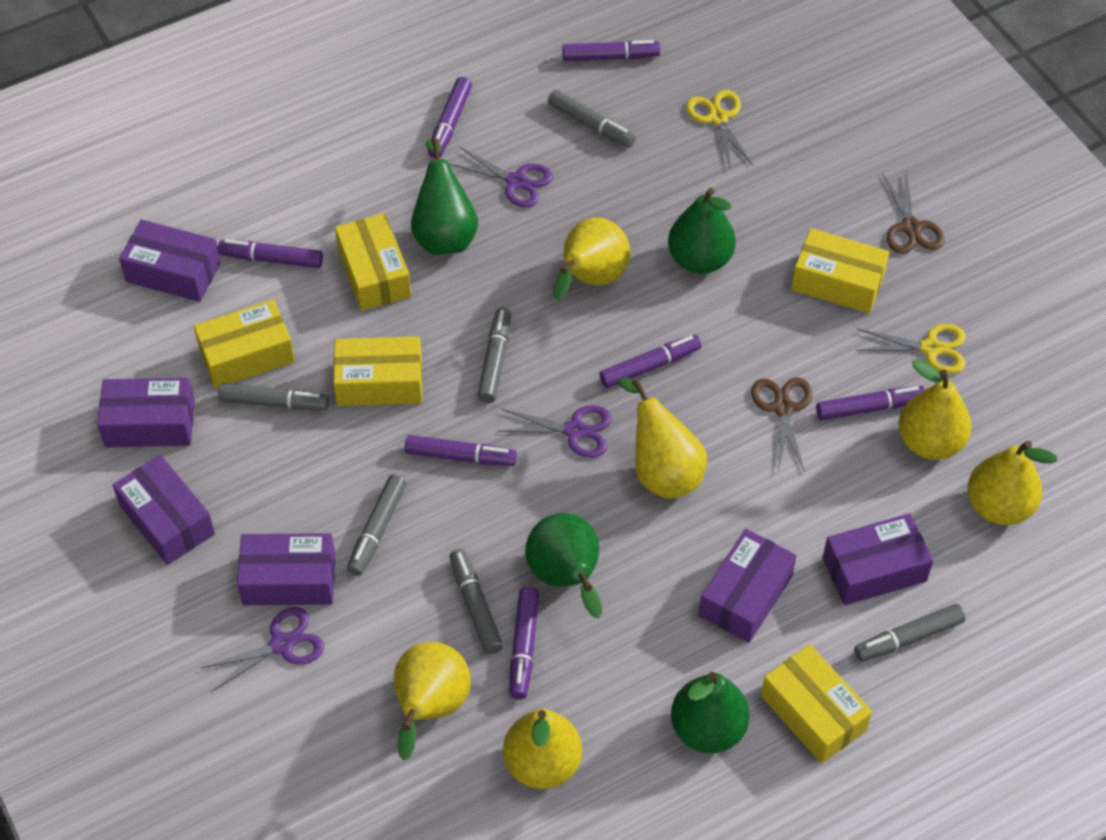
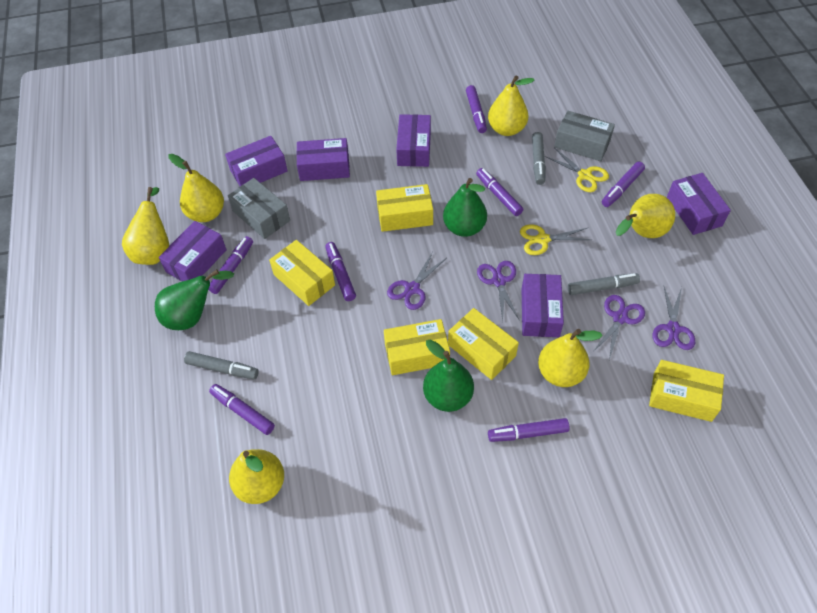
brown scissors: [751,378,812,472] [882,172,944,254] = 2 -> none = 0
green pear: [411,138,478,255] [525,513,602,618] [668,188,736,274] [671,672,750,753] = 4 -> [155,269,234,330] [423,340,474,412] [443,178,487,237] = 3
grey box: none = 0 -> [228,178,290,239] [554,111,615,161] = 2
grey marker: [218,383,329,410] [347,474,406,576] [449,549,503,654] [477,308,511,403] [548,90,636,148] [854,604,966,662] = 6 -> [184,351,259,379] [532,132,546,185] [568,273,640,295] = 3
purple scissors: [201,607,324,692] [449,147,553,208] [497,405,612,458] = 3 -> [387,253,447,310] [477,261,520,322] [592,295,645,360] [652,287,695,350] = 4

